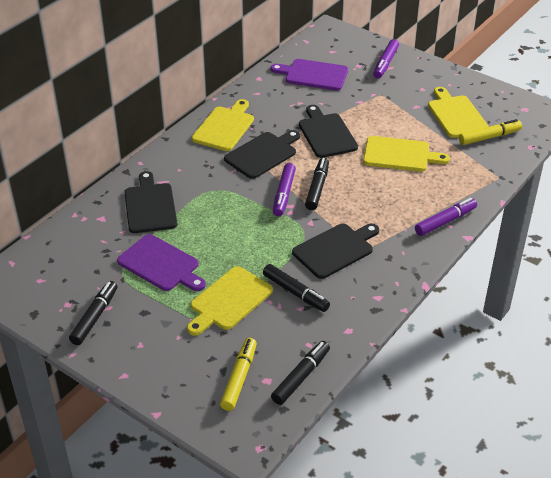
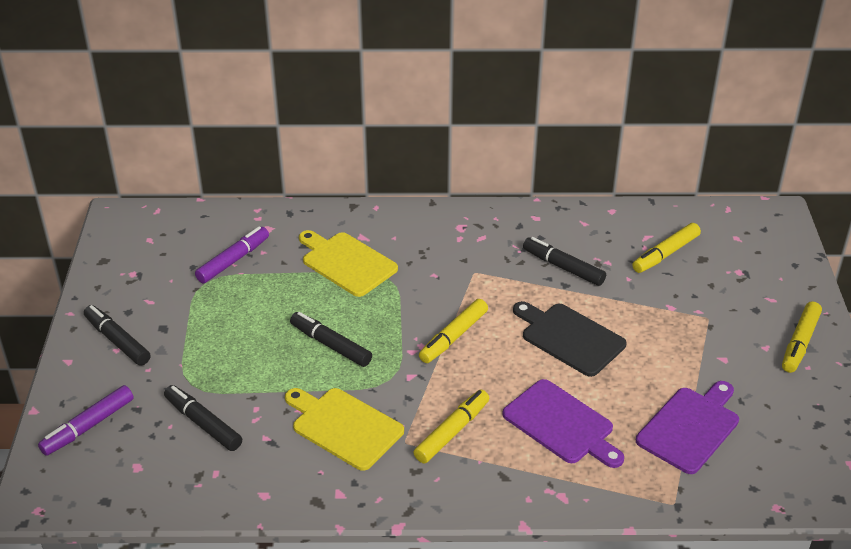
black cutting board: [124,171,177,233] [224,130,300,179] [292,224,379,279] [299,105,358,158] = 4 -> [513,301,627,377] = 1
purple marker: [273,163,296,216] [373,39,399,78] [415,198,477,236] = 3 -> [38,385,134,456] [195,226,269,283] = 2
yellow cutting board: [187,266,273,336] [192,99,254,151] [363,136,450,172] [428,87,489,138] = 4 -> [285,388,404,471] [299,230,398,297] = 2
yellow marker: [220,338,257,411] [459,119,522,145] = 2 -> [413,390,489,463] [419,299,488,363] [632,223,701,273] [782,301,822,373] = 4

